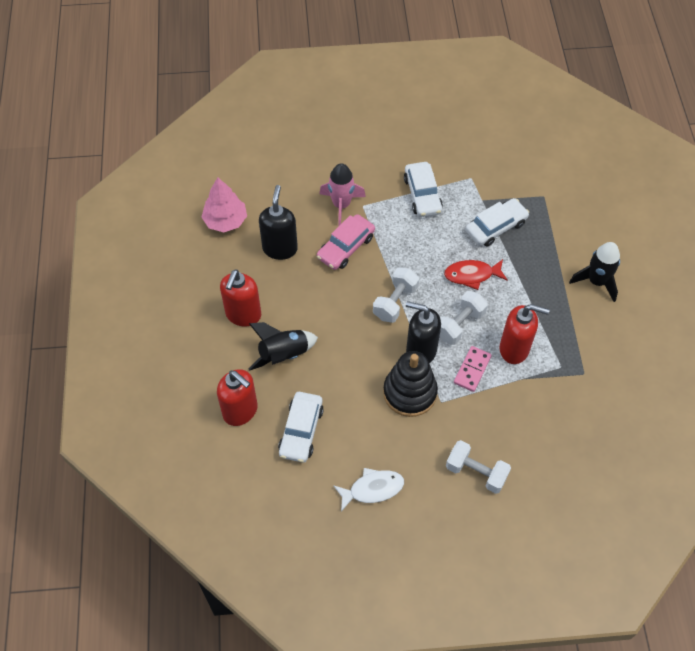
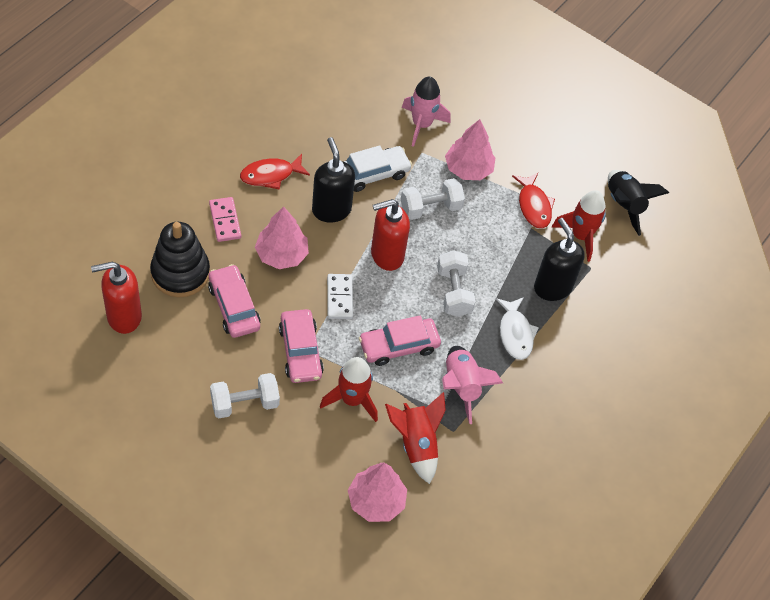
black rocket: [248,322,318,371] [569,242,620,302] = 2 -> [608,170,669,236] = 1
pink car: [317,214,375,270] = 1 -> [208,264,260,338] [279,309,324,383] [359,315,441,366] = 3
pink rocket: [320,163,366,227] = 1 -> [402,76,451,147] [442,346,503,424] = 2
pink tree: [201,177,247,232] = 1 -> [255,206,309,269] [348,463,407,522] [445,119,495,180] = 3
red fish: [444,259,508,290] = 1 -> [240,154,310,190] [512,173,555,229] = 2
red rocket: none = 0 -> [320,357,378,422] [385,392,446,484] [552,190,606,262] = 3
red soap dispenser: [217,369,258,426] [220,269,261,326] [500,304,550,364] = 3 -> [91,262,142,334] [371,199,410,271] = 2
white car: [278,392,324,463] [404,162,443,217] [465,198,529,247] = 3 -> [344,145,412,192] = 1
white domino: none = 0 -> [327,274,353,319] = 1

